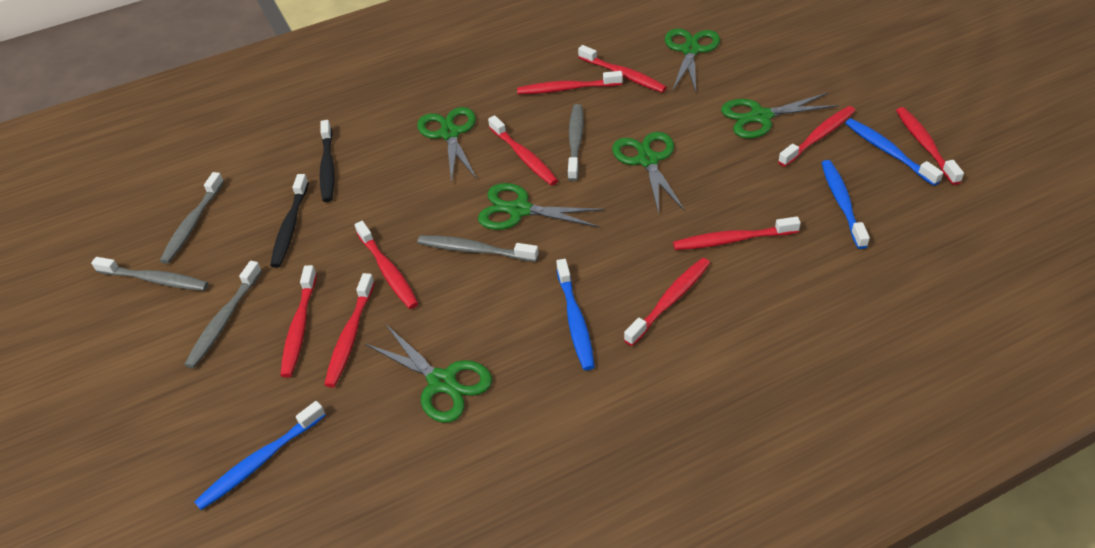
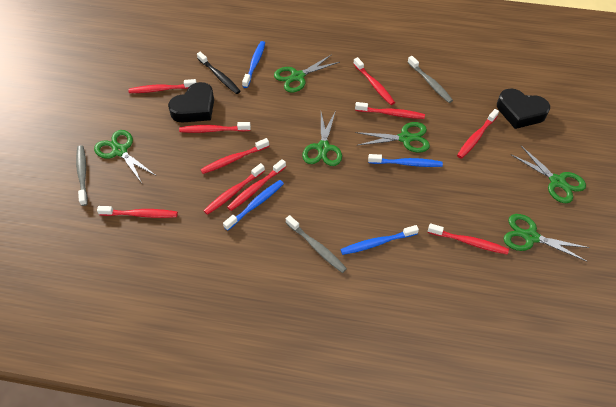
black heart: none = 0 -> [168,82,214,123] [497,88,550,129] = 2
black toothbrush: [270,174,309,268] [319,120,334,202] = 2 -> [197,52,240,94] = 1
grey toothbrush: [91,257,209,291] [160,172,224,264] [184,261,262,368] [417,235,538,262] [567,104,584,181] = 5 -> [76,145,88,206] [286,215,347,273] [407,56,453,103] = 3

